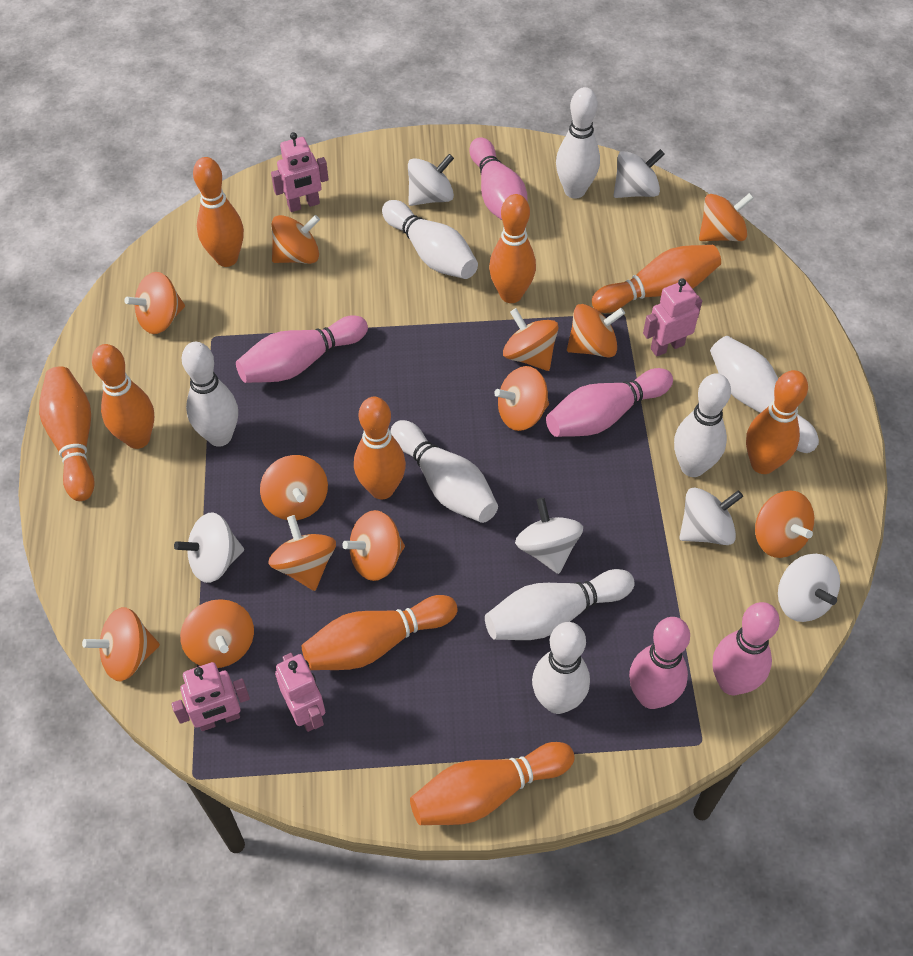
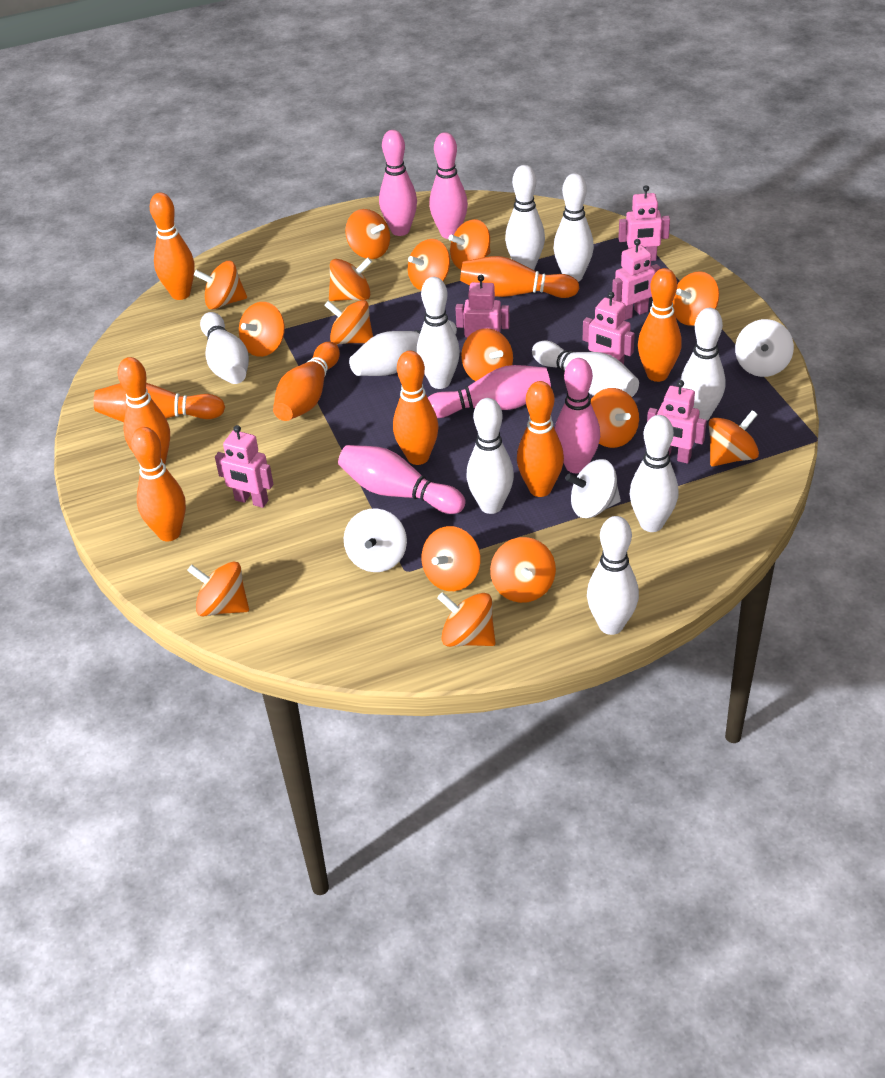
orange spinning top: [82,607,160,681] [124,272,185,334] [180,599,254,668] [260,455,328,520] [268,515,336,591] [271,215,320,264] [342,510,405,581] [494,366,549,431] [503,308,559,371] [567,304,625,358] [699,193,754,241] [755,490,814,558] = 12 -> [187,561,249,616] [194,261,247,309] [239,302,285,357] [324,300,373,344] [329,258,372,301] [345,209,390,259] [408,239,450,290] [422,526,481,591] [437,592,496,647] [449,219,491,270] [461,328,513,382] [490,537,556,603] [591,388,639,448] [673,271,719,326] [709,410,759,467] = 15
pink robot: [171,662,250,731] [271,132,329,212] [275,653,325,732] [643,278,702,357] = 4 -> [215,425,273,508] [455,275,510,338] [583,292,635,365] [612,239,661,320] [618,185,670,261] [647,380,707,464] = 6
white bowling pin: [182,342,238,447] [382,200,478,279] [390,420,498,523] [485,569,635,640] [532,622,590,714] [556,87,600,199] [674,373,731,477] [710,336,819,453] = 8 -> [200,312,249,384] [349,320,457,376] [417,277,460,389] [466,398,514,514] [505,165,545,270] [532,341,639,397] [554,173,594,282] [587,516,639,635] [630,415,678,532] [681,308,725,421] = 10
white spinning top: [174,512,244,583] [408,154,454,206] [515,498,583,574] [614,149,665,198] [679,488,743,545] [778,554,840,622] = 6 -> [344,508,407,572] [565,459,621,518] [735,319,794,377] = 3

